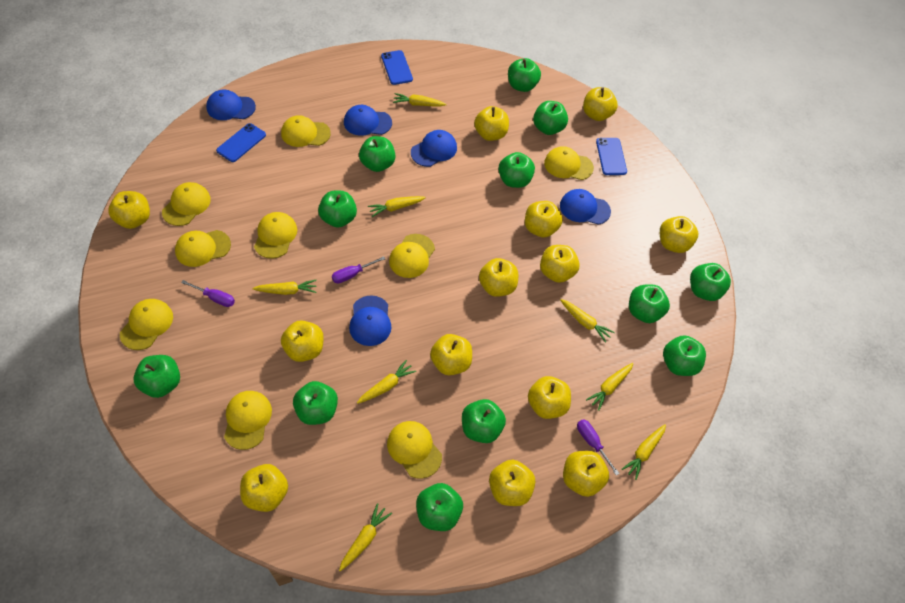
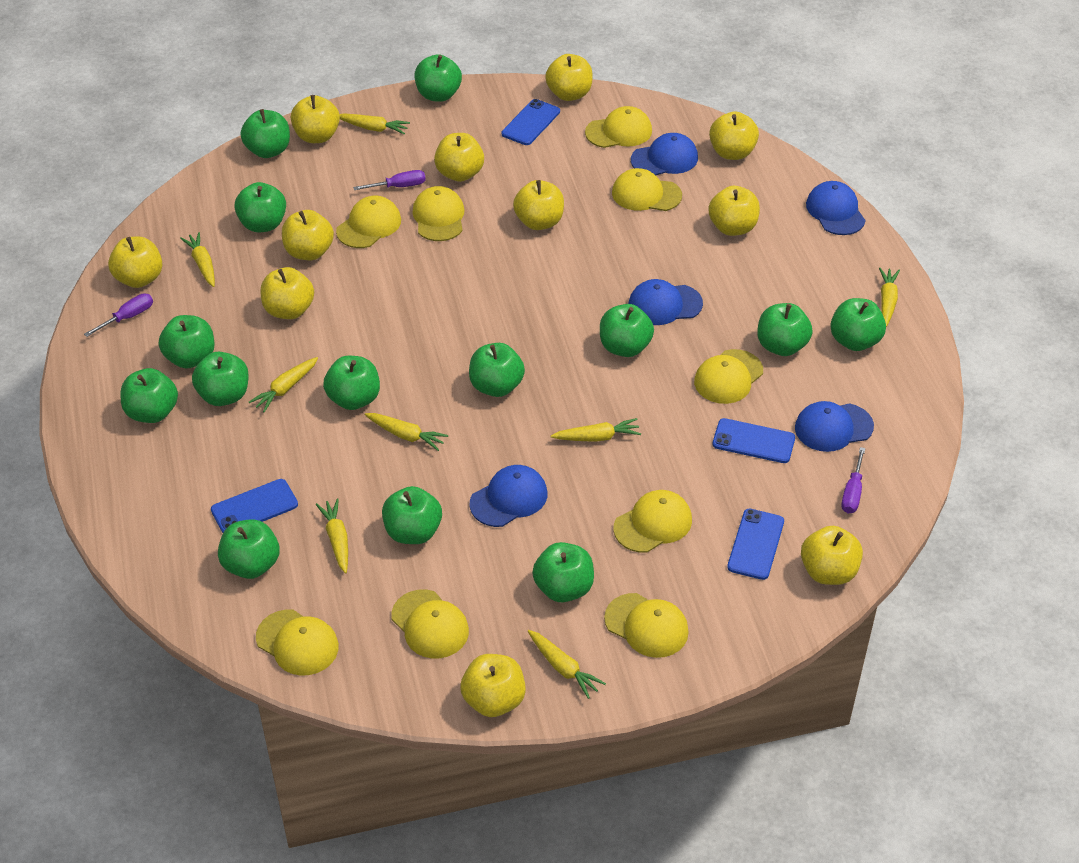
blue phone: [216,123,266,162] [381,50,413,85] [596,138,627,175] = 3 -> [211,479,298,533] [502,99,560,145] [712,418,795,463] [727,509,784,580] = 4
green apple: [133,355,180,398] [293,381,338,425] [318,191,357,228] [359,136,395,172] [416,483,463,531] [462,399,506,443] [498,152,535,188] [508,58,541,92] [533,101,568,135] [629,284,670,323] [663,335,706,376] [690,263,731,301] = 12 -> [121,368,178,423] [159,315,214,368] [192,352,249,406] [218,519,280,579] [234,182,286,232] [241,109,290,158] [323,356,380,410] [382,486,442,544] [414,54,462,102] [469,343,525,397] [532,542,594,602] [600,304,654,357] [757,303,813,356] [830,298,886,351] = 14
yellow apple: [108,191,150,229] [240,464,288,512] [281,320,324,362] [430,334,472,375] [474,106,509,141] [479,258,518,297] [489,460,535,506] [525,201,563,238] [528,376,571,419] [540,245,580,283] [563,451,609,497] [583,87,618,121] [660,216,698,253] = 13 -> [108,236,162,288] [261,267,314,319] [282,210,334,260] [291,95,340,143] [434,133,484,182] [460,654,526,717] [513,180,564,230] [545,54,593,101] [708,186,760,236] [709,111,759,160] [801,526,863,585] = 11

